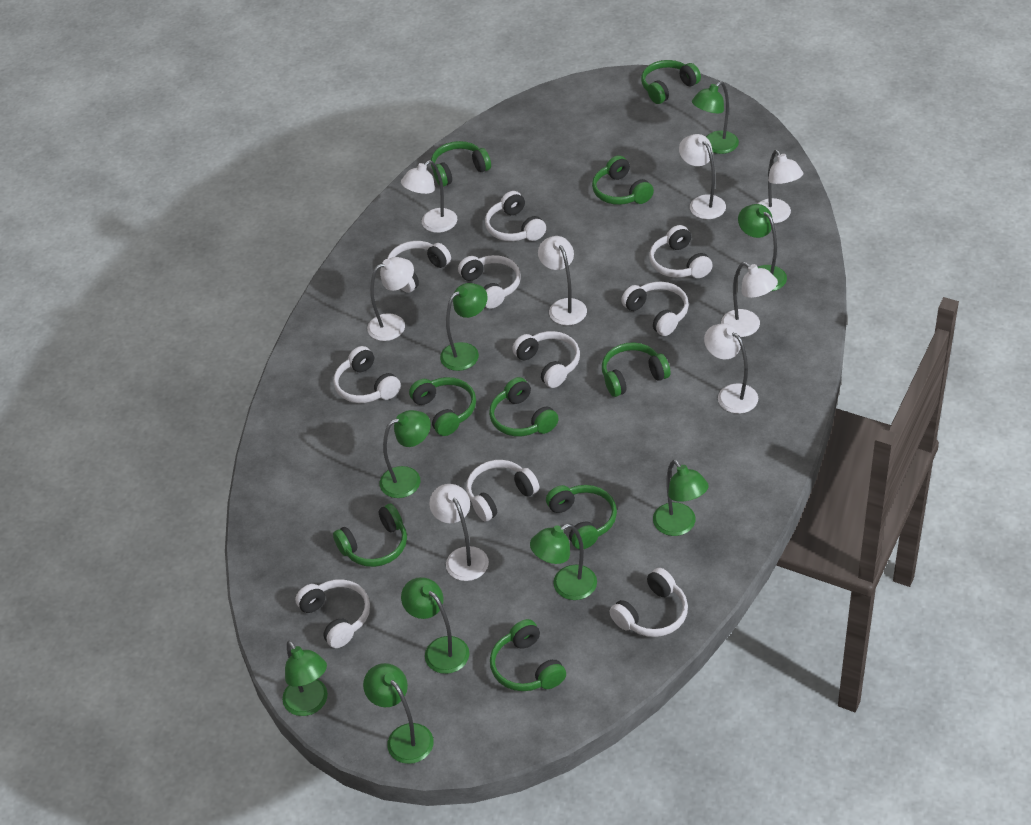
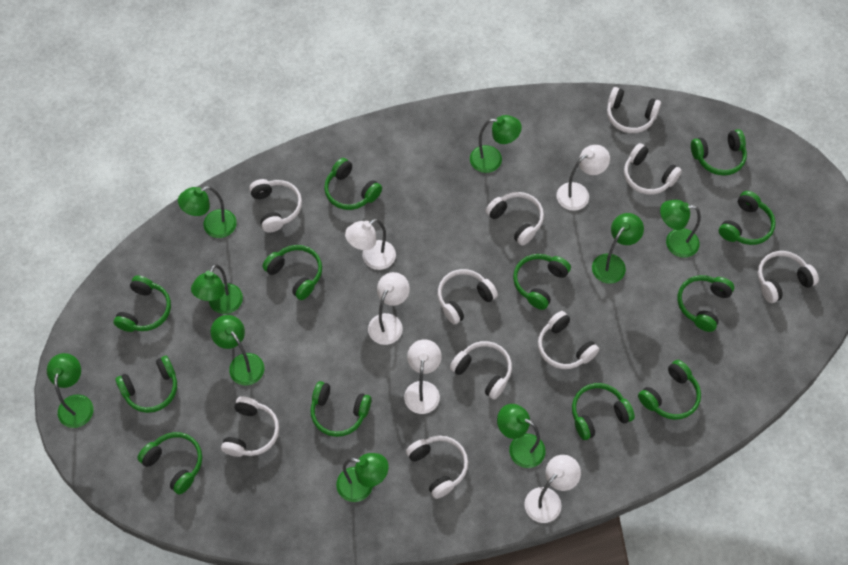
green headphones: [333,504,407,567] [409,377,476,436] [431,141,491,187] [489,377,559,436] [490,619,566,691] [546,485,617,549] [592,155,654,205] [602,342,671,397] [641,60,701,104] = 9 -> [114,275,171,332] [115,356,177,413] [137,432,202,494] [263,245,322,300] [310,381,371,437] [324,158,382,210] [513,254,571,310] [572,383,635,440] [638,360,701,420] [678,275,734,332] [691,129,747,176] [719,191,776,245] = 12
white lamp: [367,257,414,341] [401,160,457,233] [429,484,489,581] [538,236,587,325] [679,134,726,219] [704,323,758,414] [721,262,778,337] [758,150,803,223] = 8 -> [345,219,396,270] [368,272,410,345] [404,339,442,414] [524,455,581,523] [556,145,610,211] = 5

